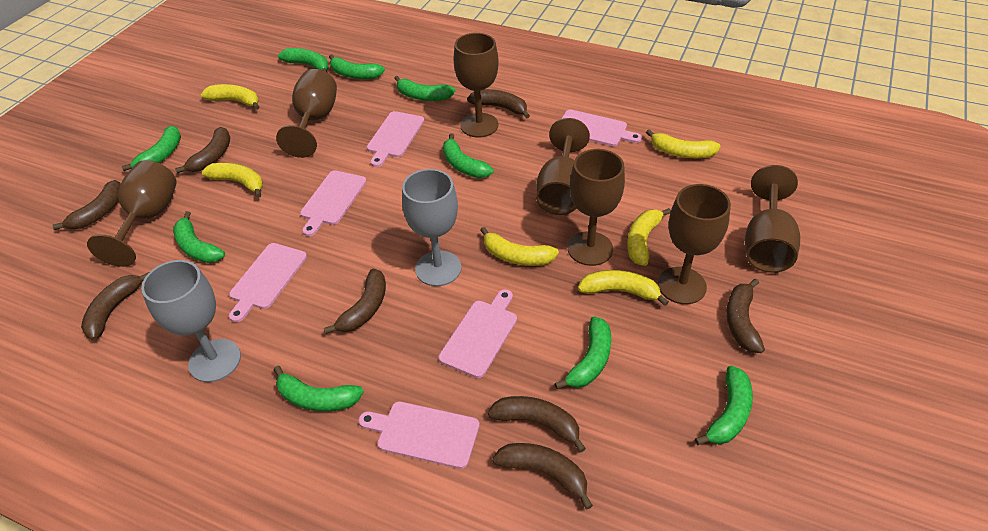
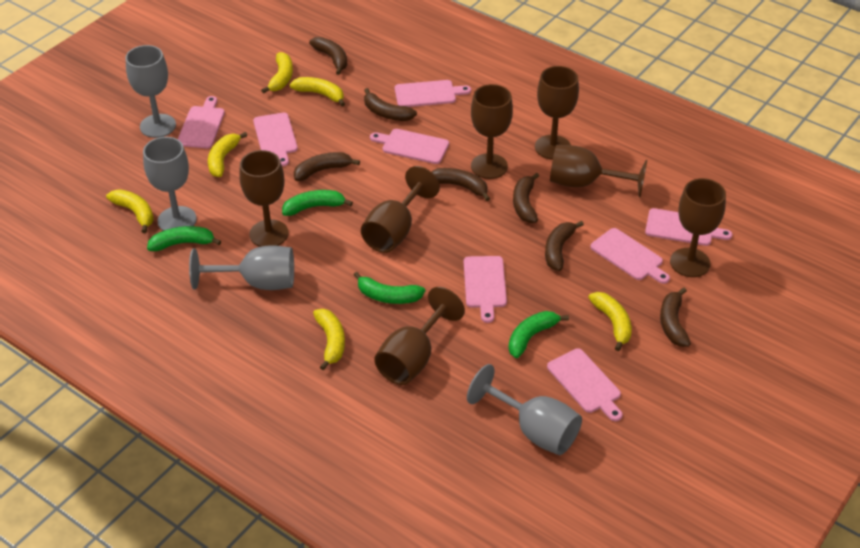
brown banana: [52,180,121,230] [81,272,149,340] [175,127,230,174] [324,269,386,334] [467,89,530,119] [488,396,586,453] [492,443,593,509] [726,279,765,353] = 8 -> [294,152,360,181] [309,37,347,75] [364,88,417,121] [431,168,490,201] [513,173,539,223] [545,221,584,271] [660,287,691,347] = 7
green banana: [122,126,181,171] [173,211,225,263] [274,366,364,411] [278,48,329,73] [329,54,385,79] [394,76,456,101] [443,133,494,178] [555,316,611,389] [695,366,753,445] = 9 -> [147,226,221,251] [282,190,353,216] [354,272,425,304] [508,311,569,358] = 4
grey goblet: [141,260,241,382] [402,169,461,286] = 2 -> [125,45,176,138] [143,137,197,231] [189,245,294,290] [467,364,582,455] = 4
pink cutting board: [229,243,307,322] [300,170,366,236] [358,401,480,469] [367,111,424,167] [438,289,517,378] [561,109,642,146] = 6 -> [178,96,225,148] [253,113,298,166] [370,129,449,164] [395,80,471,107] [464,256,507,323] [547,348,623,421] [590,228,670,284] [645,208,732,246] = 8

